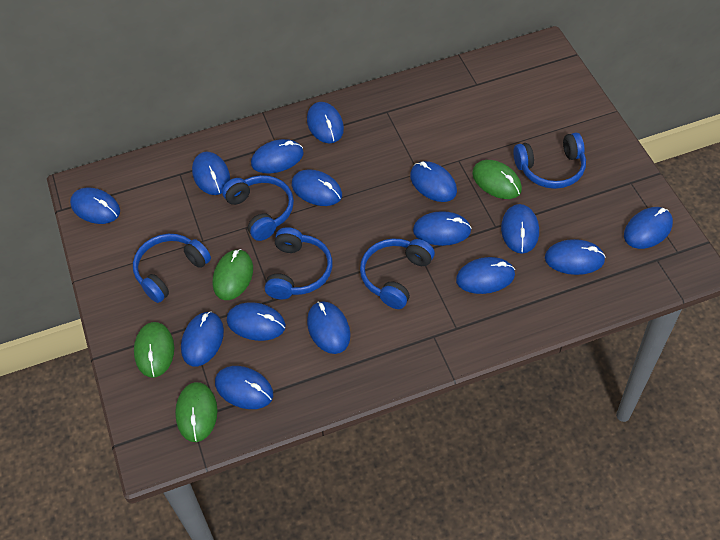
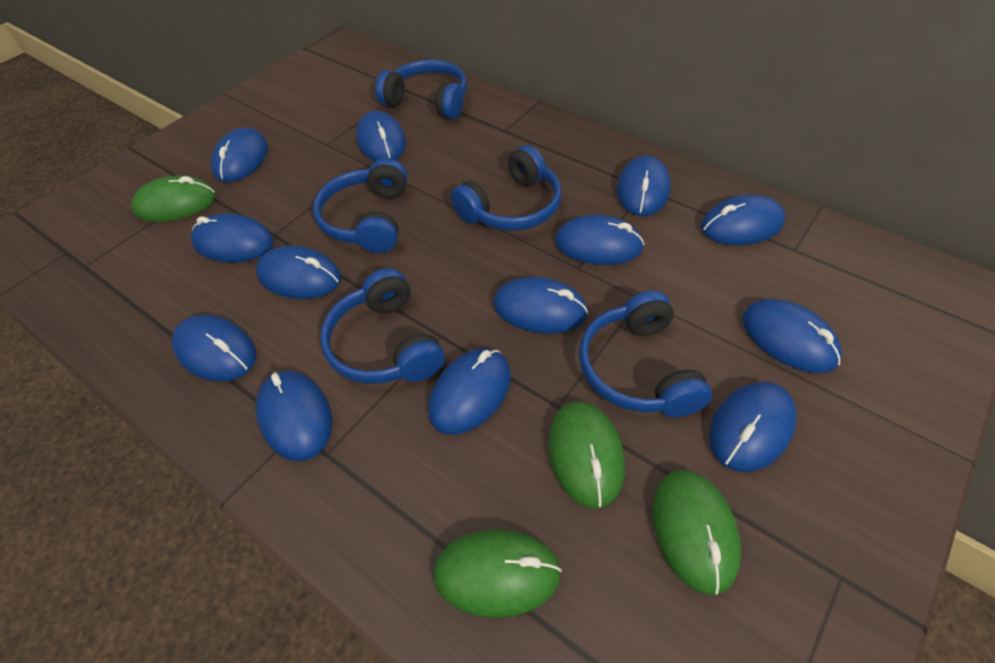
blue mouse: [70,188,120,224] [181,311,224,366] [192,152,230,195] [215,366,273,409] [227,302,286,341] [251,139,304,173] [292,169,342,206] [307,102,344,143] [307,301,351,354] [410,161,457,202] [413,211,472,246] [456,257,515,294] [501,204,539,254] [545,239,606,275] [624,207,673,249] = 15 -> [172,315,256,382] [191,213,274,262] [211,127,268,182] [256,246,341,299] [256,371,332,461] [356,111,406,161] [428,349,511,435] [493,277,588,334] [555,214,644,265] [617,155,671,216] [701,194,785,245] [709,382,797,472] [743,299,842,373] = 13

